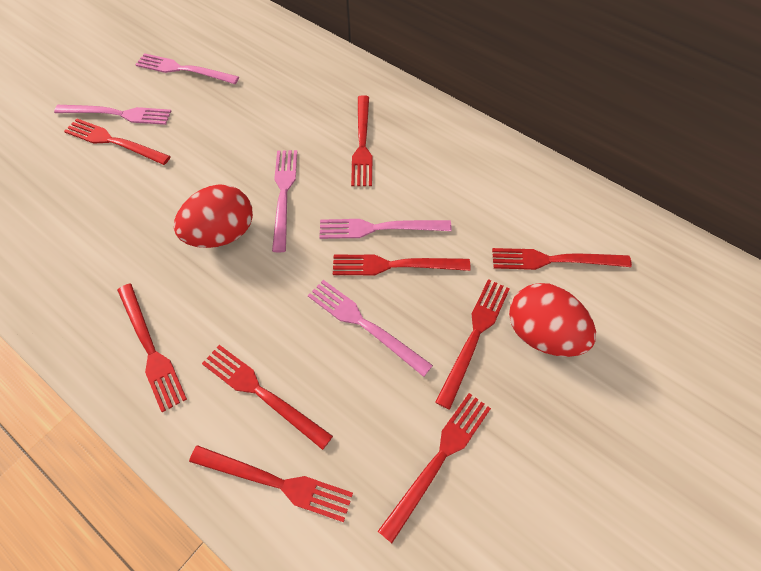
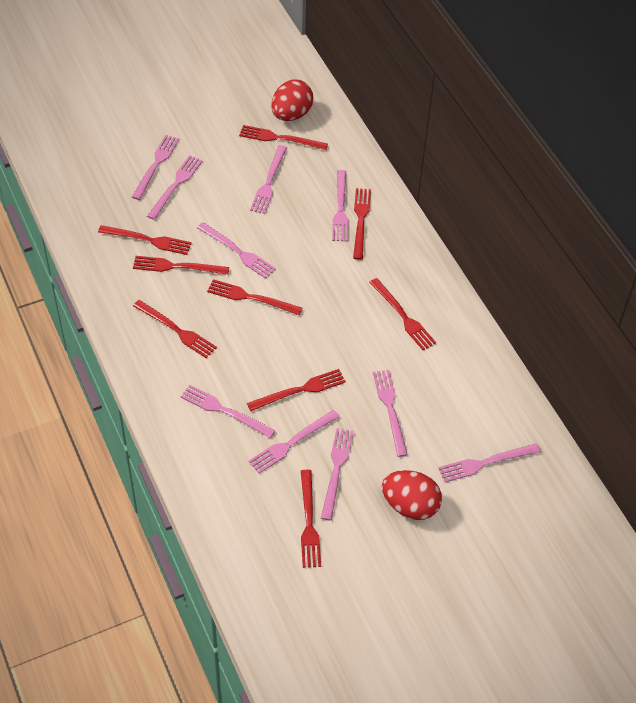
pink fork: [54,105,171,125] [135,53,239,84] [272,150,297,252] [308,280,433,377] [319,219,452,239] = 5 -> [132,135,179,200] [147,155,203,220] [181,385,276,438] [197,222,276,279] [248,410,340,473] [250,145,287,214] [321,428,354,521] [332,170,348,241] [373,370,408,457] [438,443,541,482] = 10

